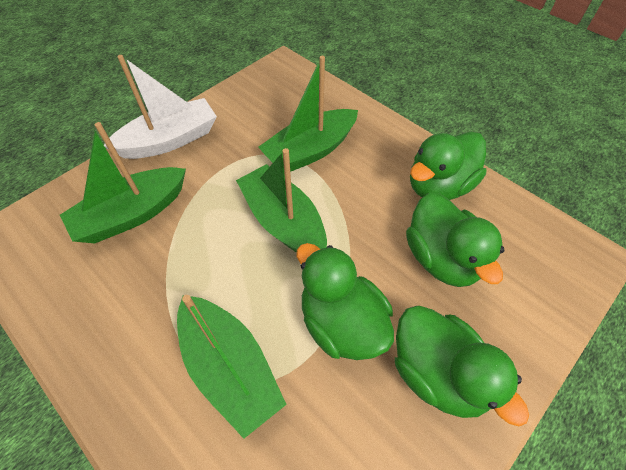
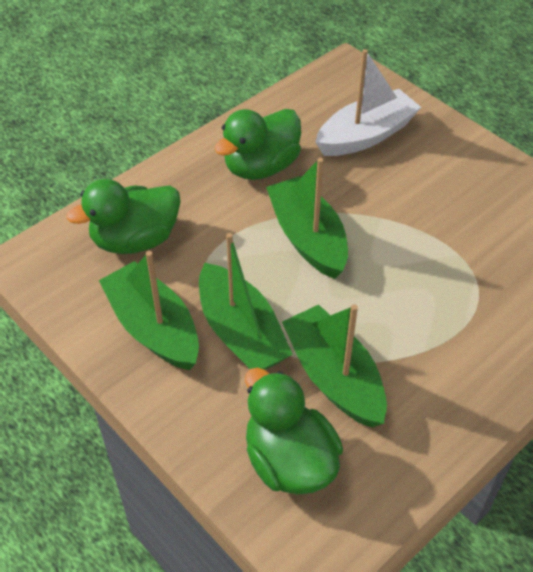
green duck: [297,243,394,360] [395,306,529,426] [406,192,504,287] [410,132,486,200] = 4 -> [66,179,181,254] [214,109,301,180] [245,368,343,495] = 3

